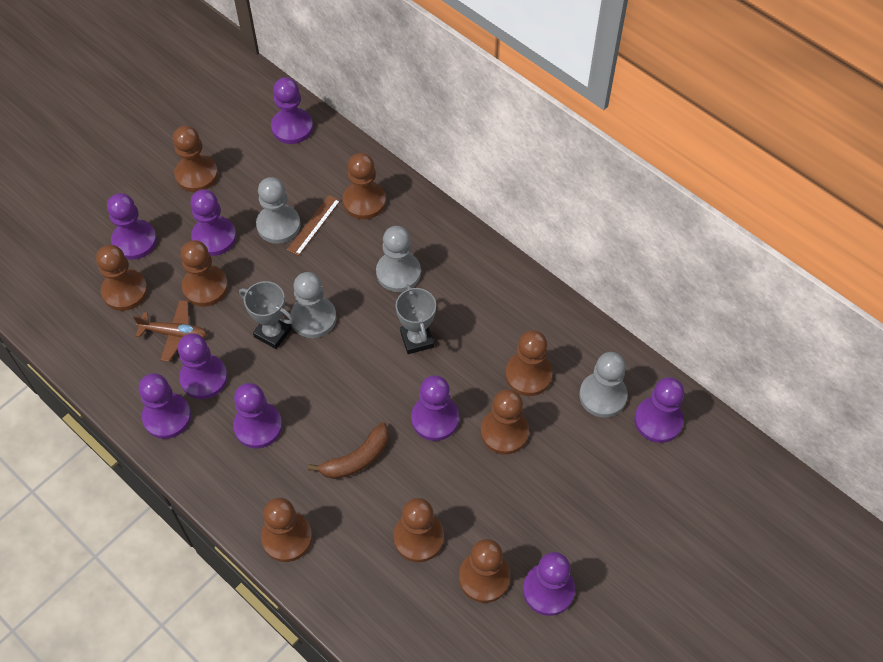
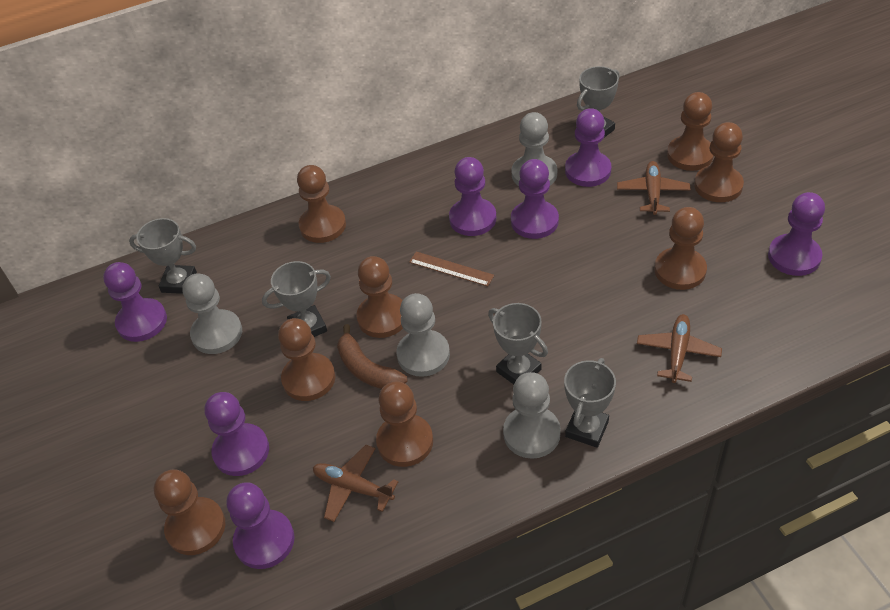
brown pawn: [96,245,148,311] [173,126,218,192] [180,240,228,307] [261,498,312,562] [343,153,386,219] [393,498,444,562] [459,539,510,603] [481,389,529,455] [505,330,553,396] = 9 -> [154,469,225,555] [278,318,335,401] [297,165,346,243] [356,256,403,338] [376,382,433,467] [654,207,707,290] [667,92,714,171] [694,122,744,202] = 8
brown plane: [133,300,207,362] = 1 -> [313,445,398,522] [617,161,691,215] [637,314,722,383] = 3
grey trophy: [239,281,294,349] [395,284,436,354] = 2 -> [129,218,197,294] [262,261,331,337] [488,303,548,384] [564,358,616,448] [577,66,619,138] = 5
purple pawn: [107,193,157,260] [138,373,191,439] [178,333,228,399] [190,189,236,256] [233,383,282,449] [271,77,313,144] [411,375,459,441] [523,552,575,616] [634,377,684,443] = 9 -> [103,262,167,342] [205,392,269,476] [226,482,295,569] [449,157,496,236] [511,159,559,239] [565,108,611,187] [768,192,825,276] = 7

